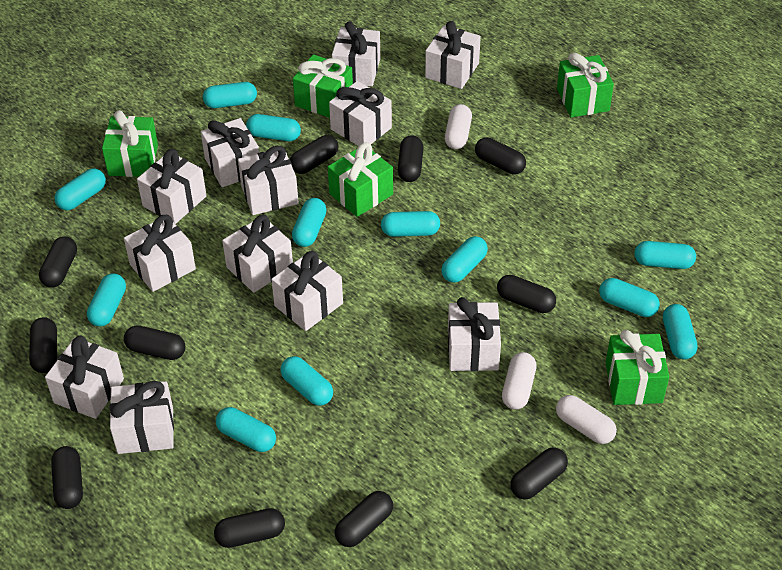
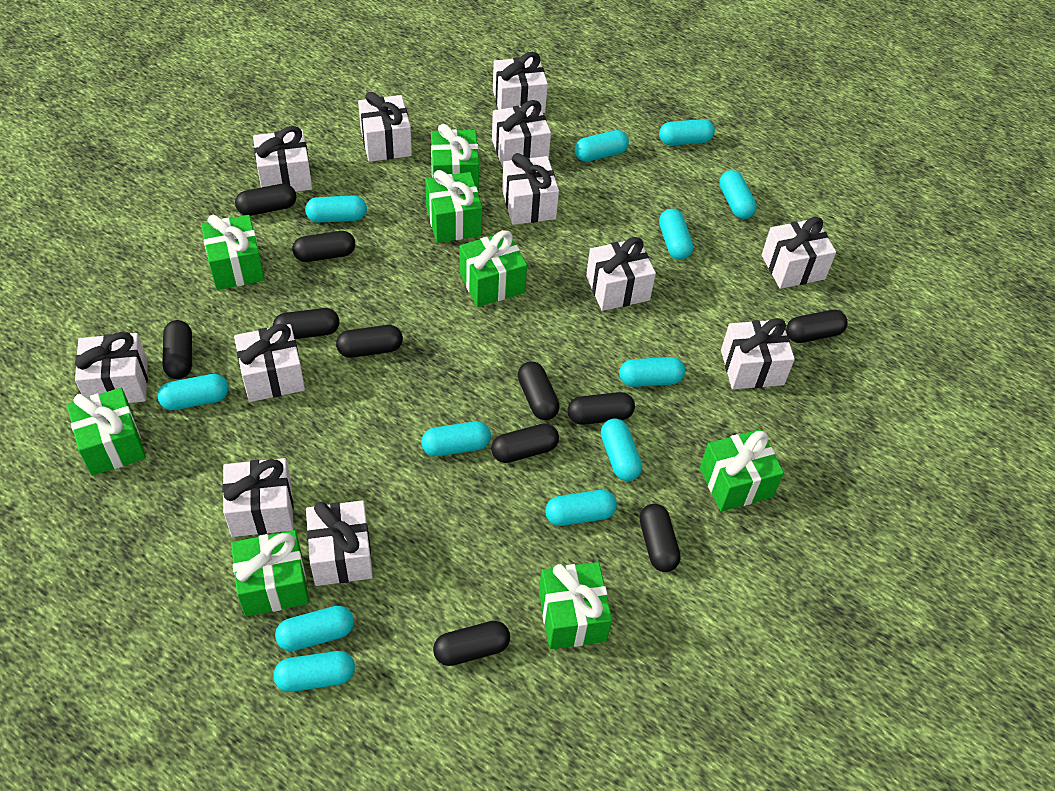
green gift: [102,110,158,177] [293,54,353,118] [328,143,393,217] [557,53,614,118] [605,330,669,405] = 5 -> [67,388,146,476] [201,214,265,290] [231,530,309,617] [425,170,482,243] [431,124,479,192] [460,230,527,307] [539,562,612,649] [700,429,784,512] = 8
white capsule: [445,104,472,149] [502,352,536,410] [556,395,617,444] = 3 -> none = 0

